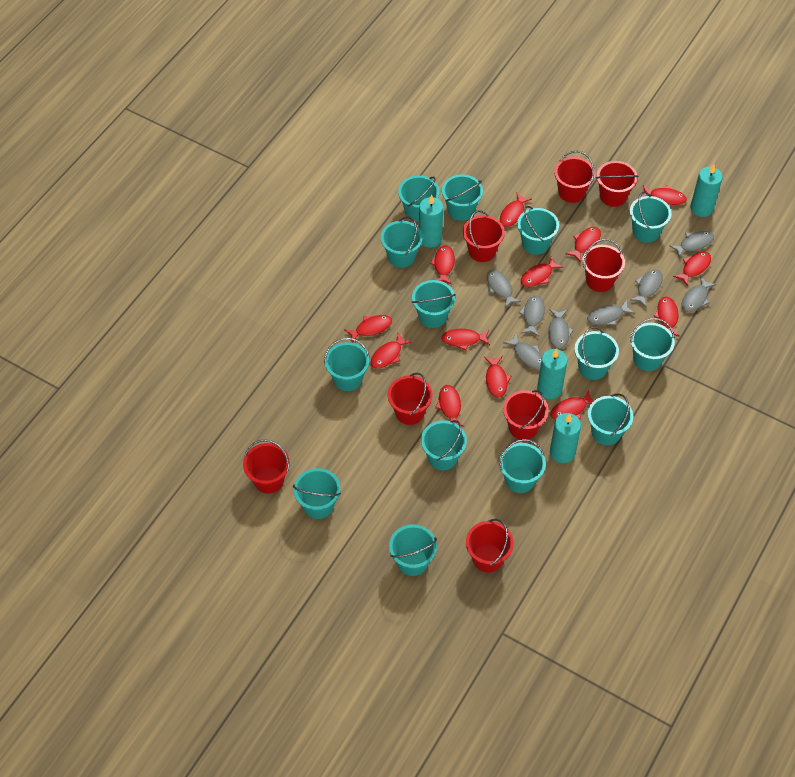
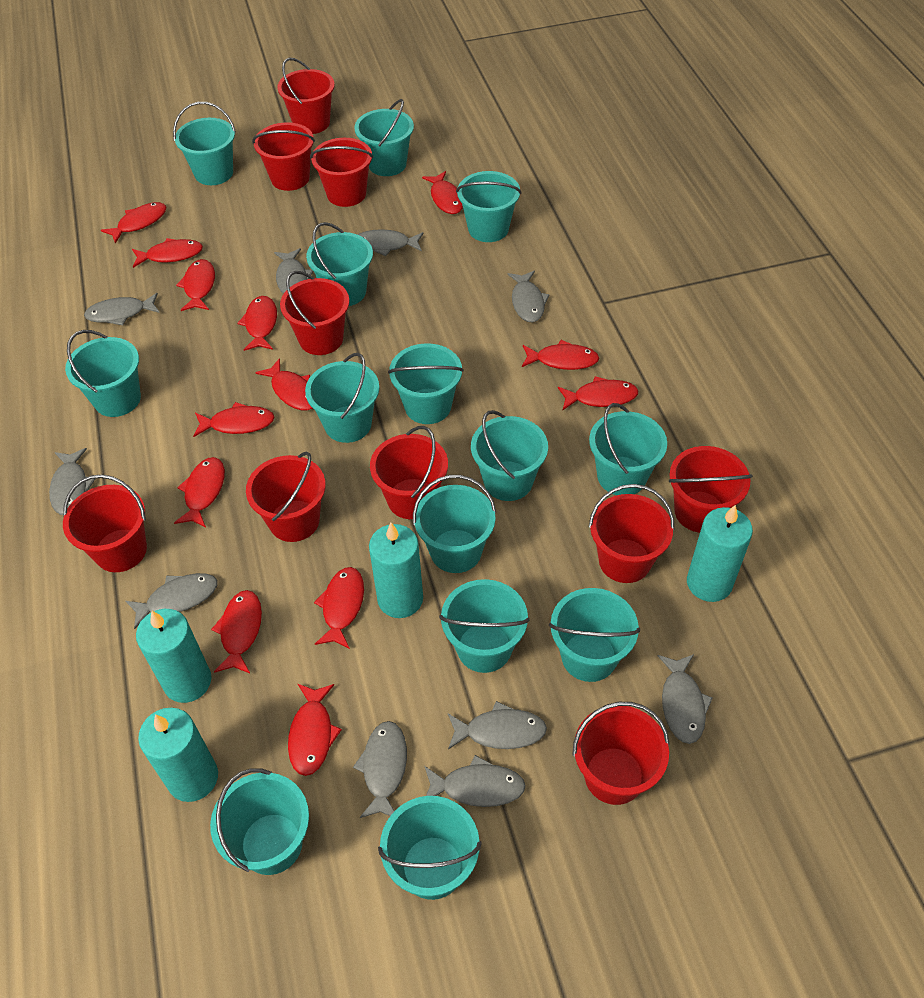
grey fish: [487,269,521,308] [503,333,542,370] [519,296,545,336] [548,309,574,349] [587,300,635,326] [630,269,663,307] [669,231,714,258] [682,276,716,312] = 8 -> [49,448,95,515] [84,293,160,325] [126,573,217,629] [274,248,313,294] [353,721,407,818] [358,229,423,256] [424,755,526,807] [448,701,547,749] [508,271,550,322] [658,654,713,744] = 10
red bucket: [243,439,290,493] [388,373,433,425] [463,210,505,262] [466,519,514,572] [503,390,549,440] [554,151,595,203] [582,239,625,292] [596,161,639,207] = 8 -> [63,474,147,572] [246,451,326,542] [252,122,315,191] [277,58,335,134] [280,271,349,355] [310,138,374,207] [370,426,448,519] [572,702,670,805] [589,484,675,583] [669,446,753,533] = 10

